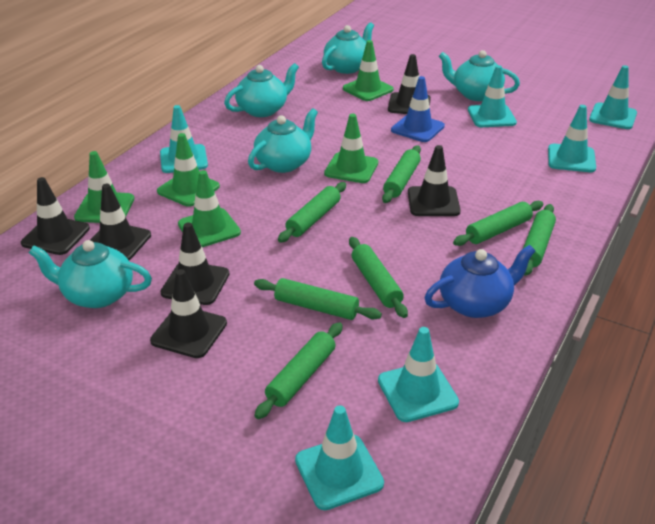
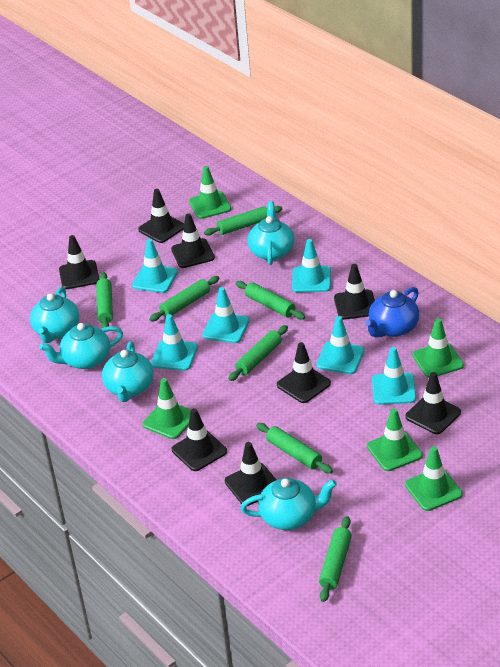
black traffic cone: [21,177,90,255] [90,184,151,260] [150,269,227,358] [160,223,229,305] [388,54,431,114] [408,145,461,216] = 6 -> [59,235,99,289] [138,189,184,243] [171,214,215,268] [172,408,227,471] [225,442,276,506] [277,342,331,403] [334,264,375,320] [405,372,461,434] = 8
blue traffic cone: [391,76,445,142] = 1 -> none = 0

